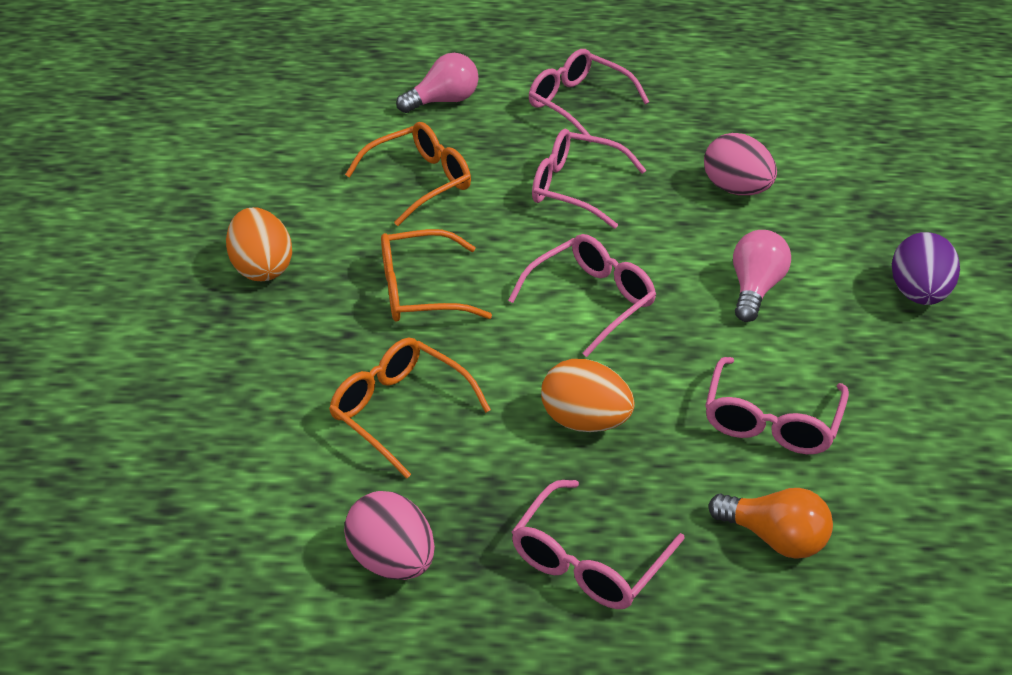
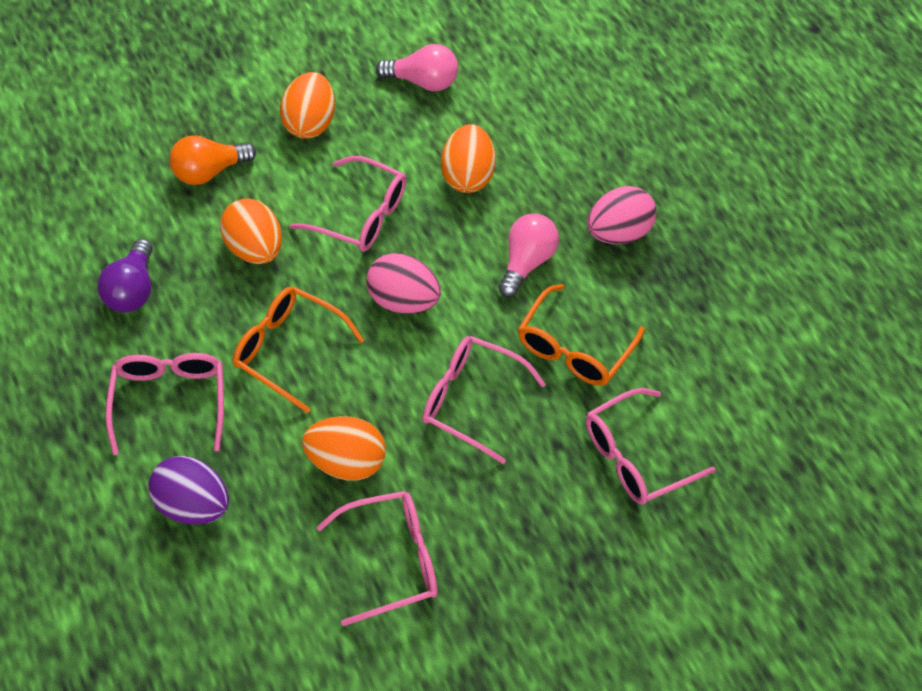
orange egg: [226,207,292,281] [541,359,635,432] = 2 -> [220,198,282,264] [280,72,335,139] [302,416,386,481] [441,124,496,193] = 4
orange glasses: [329,338,491,479] [345,122,471,226] [381,229,492,322] = 3 -> [233,287,364,413] [518,284,645,386] = 2
purple light bulb: none = 0 -> [98,239,153,313] = 1

